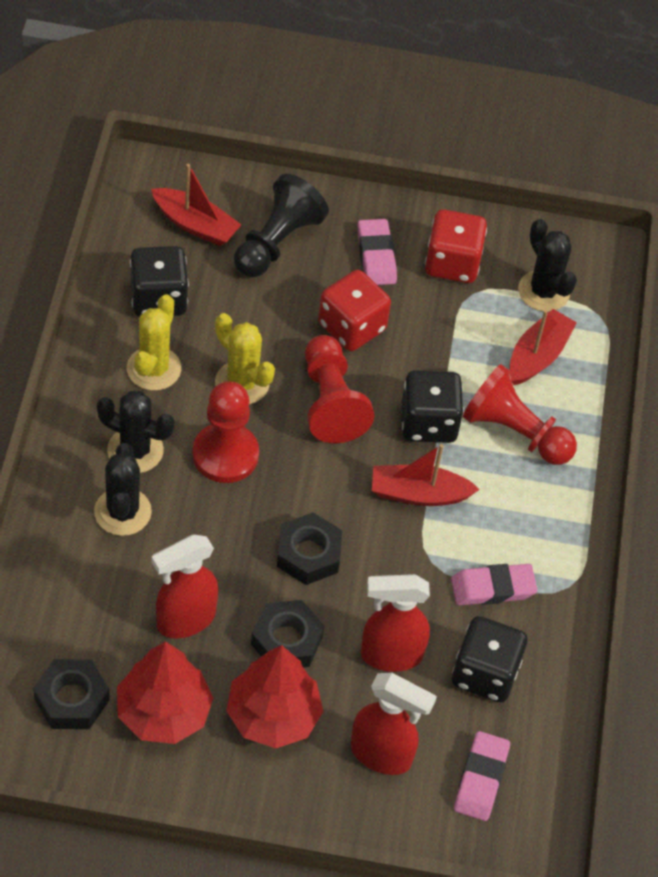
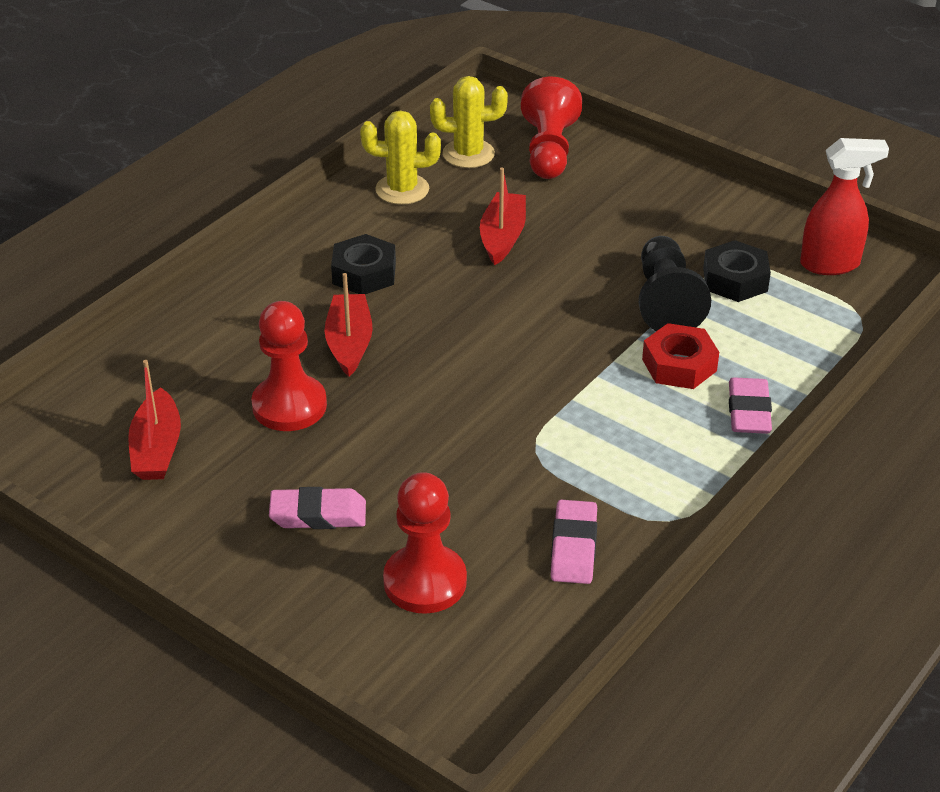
black cactus: [94,443,152,536] [97,391,175,473] [518,219,577,312] = 3 -> none = 0
black dice: [130,246,189,317] [402,370,464,443] [452,616,528,703] = 3 -> none = 0
black nut: [33,659,110,729] [251,600,324,667] [277,512,342,585] = 3 -> [331,234,396,294] [703,240,771,302] = 2
red dice: [318,270,391,351] [425,209,487,283] = 2 -> none = 0
red nut: none = 0 -> [642,323,719,389] = 1
red spray bottle: [152,534,218,638] [351,673,437,775] [361,574,430,672] = 3 -> [800,138,889,275] = 1
red tree: [117,641,213,744] [226,645,323,748] = 2 -> none = 0

